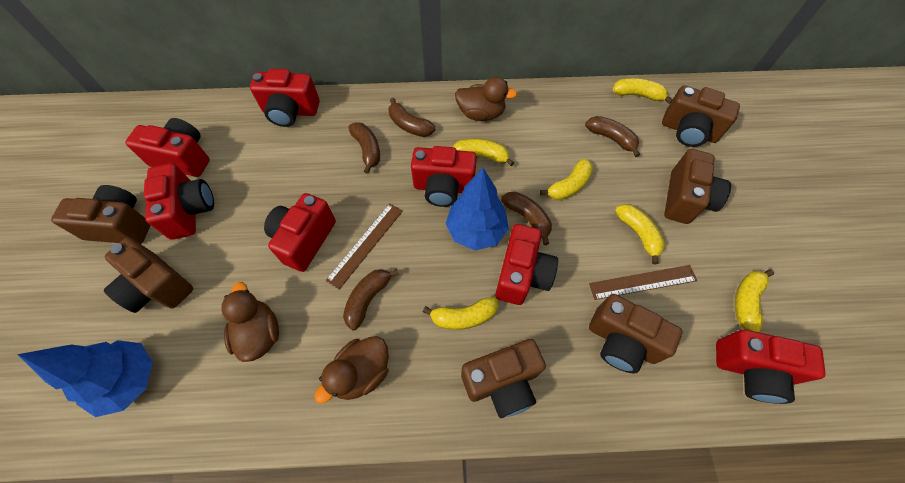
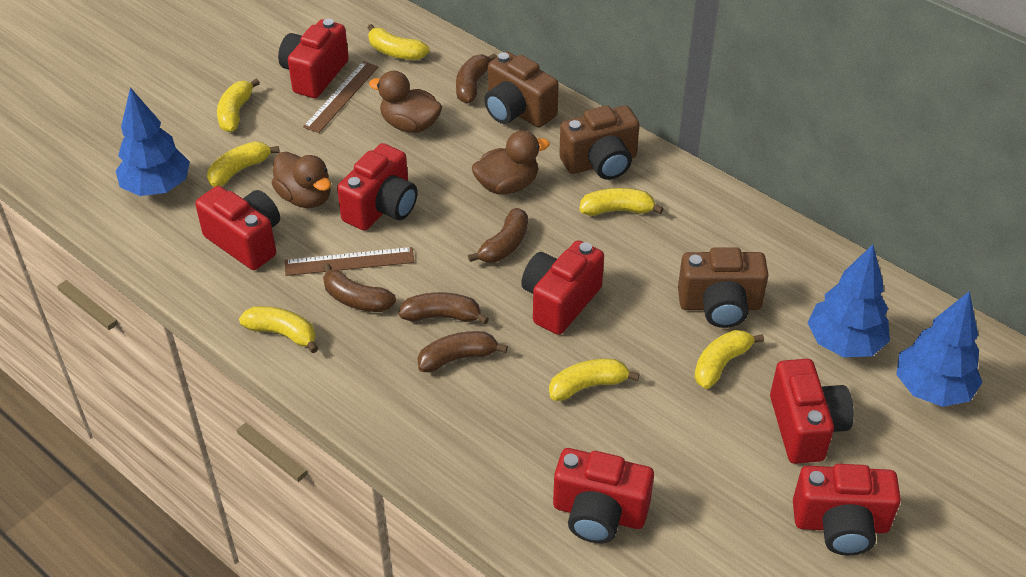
blue tree: [17,340,153,417] [445,168,509,250] = 2 -> [116,87,190,196] [807,245,890,357] [896,291,982,407] = 3
brown camera: [51,185,150,244] [104,237,193,313] [461,339,546,418] [589,294,683,374] [662,85,740,147] [664,149,731,224] = 6 -> [484,51,559,128] [559,105,639,180] [678,247,769,328] = 3
yellow banana: [423,297,498,330] [453,138,514,166] [540,158,593,200] [613,78,673,104] [615,204,665,265] [735,269,774,332] = 6 -> [207,141,279,187] [217,78,260,132] [239,306,318,353] [367,24,429,60] [549,359,640,401] [579,188,664,216] [694,330,764,389] = 7

